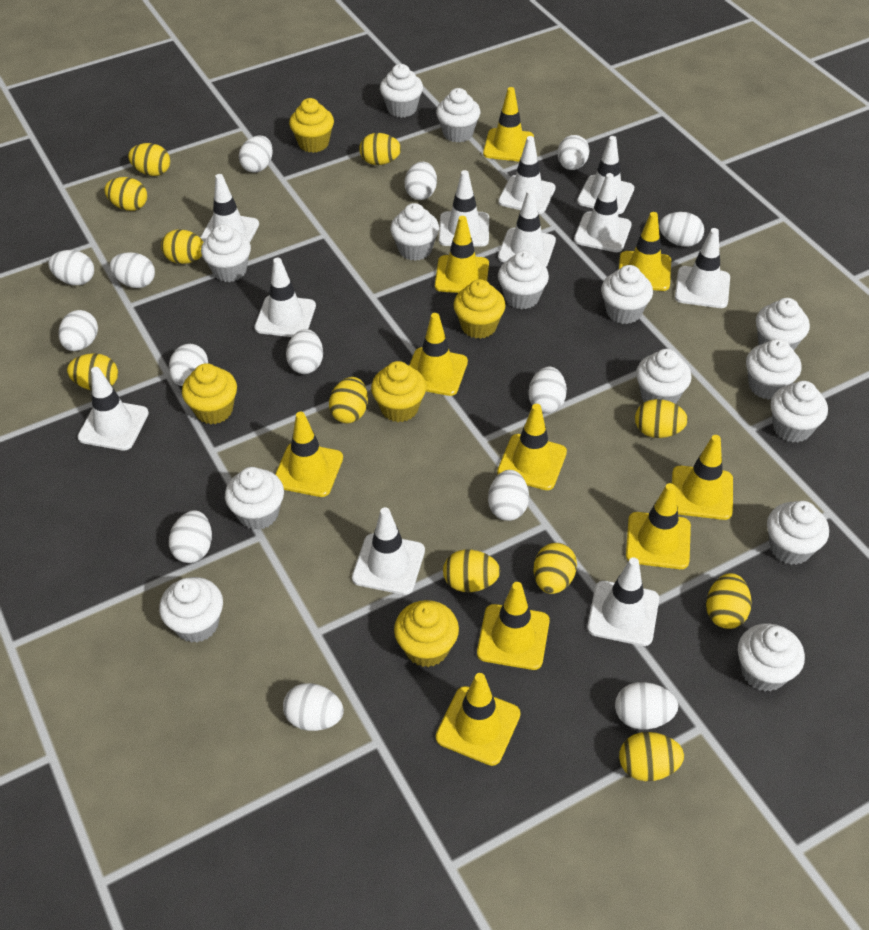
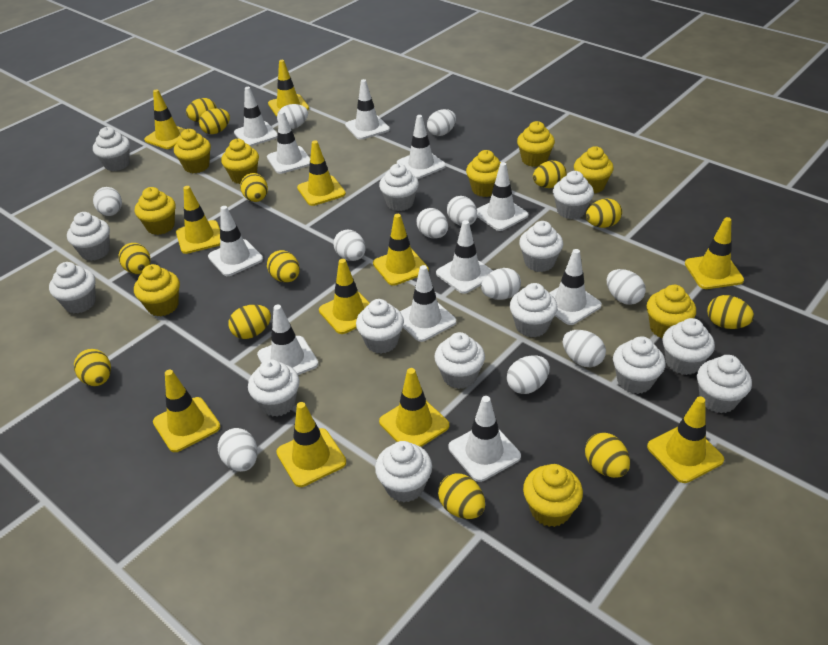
white egg: [48,250,94,285] [58,310,98,351] [110,252,155,288] [169,344,208,386] [169,511,212,563] [239,135,273,173] [283,683,344,731] [286,329,323,374] [404,162,437,200] [488,470,529,521] [528,367,567,413] [557,135,589,170] [615,682,678,729] [659,212,704,247] = 14 -> [93,187,122,216] [218,428,258,472] [277,104,308,129] [334,230,366,261] [416,208,448,239] [427,109,456,136] [447,196,477,226] [481,268,521,300] [507,356,550,394] [563,330,606,367] [607,269,646,305] = 11
yellow cupcake: [182,363,237,424] [289,98,334,153] [371,361,426,422] [394,600,459,667] [454,279,506,339] = 5 -> [134,264,180,316] [135,187,176,235] [174,129,211,173] [221,139,259,184] [466,150,501,197] [517,121,555,167] [523,464,583,527] [574,146,614,193] [647,285,696,338] = 9
yellow egg: [67,353,118,390] [104,177,147,211] [128,143,170,176] [161,229,203,264] [329,377,368,423] [359,133,401,165] [443,550,500,592] [533,543,577,594] [619,732,684,781] [635,399,688,438] [706,573,752,629] = 11 -> [74,349,111,386] [119,243,151,274] [186,98,217,122] [199,108,230,134] [228,305,271,339] [240,173,268,202] [267,250,300,282] [438,473,485,519] [533,161,567,188] [585,432,630,478] [586,198,622,228] [707,295,754,329] = 12
yellow traffic cone: [275,412,343,497] [409,313,468,396] [435,216,489,293] [436,673,520,766] [477,582,550,670] [483,87,534,161] [497,404,567,490] [619,212,671,291] [626,483,691,569] [672,435,733,520] = 10 -> [144,89,185,149] [153,370,220,452] [176,186,220,254] [268,60,309,117] [276,402,346,487] [297,140,346,206] [319,259,370,334] [373,214,429,286] [379,368,449,447] [647,396,724,483] [685,217,744,289] = 11

